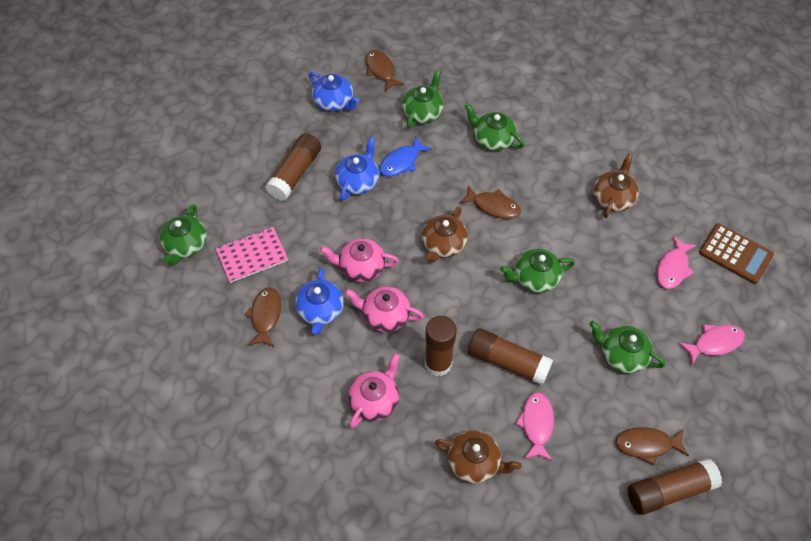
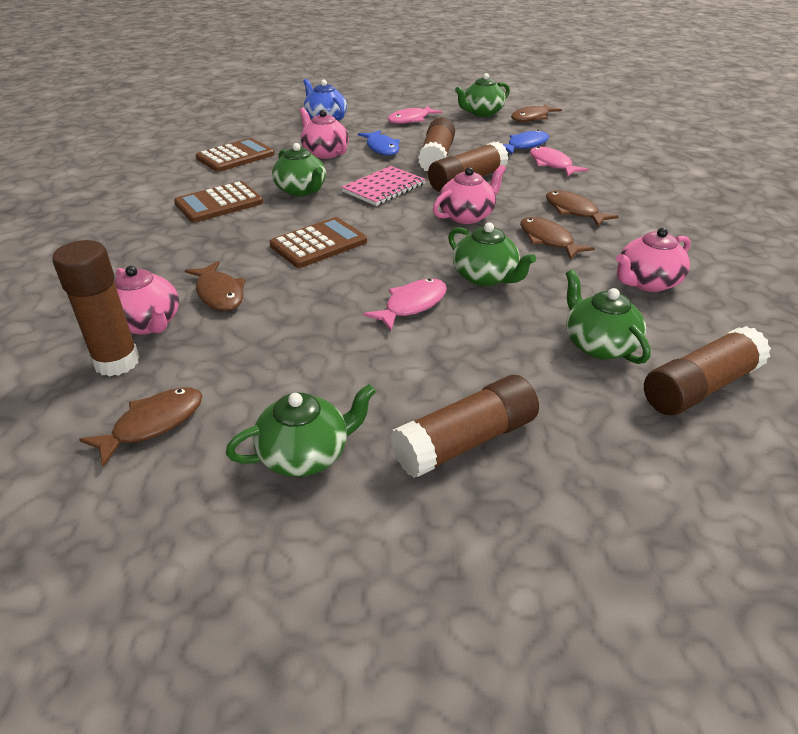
blue fish: [379,137,432,176] = 1 -> [358,130,400,156] [503,130,549,155] = 2
blue teapot: [295,267,344,335] [309,72,359,111] [335,137,379,201] = 3 -> [303,79,347,121] = 1
brown calculator: [699,223,774,284] = 1 -> [174,181,263,223] [196,138,274,172] [269,217,367,268] = 3
brown fish: [245,287,281,347] [366,50,404,91] [459,185,521,219] [615,427,689,465] = 4 -> [79,387,202,467] [185,261,245,311] [511,104,562,122] [520,217,595,259] [546,190,619,227] = 5
brown glue stick: [265,133,321,201] [425,316,456,376] [468,328,553,385] [628,458,722,515] = 4 -> [52,240,140,376] [391,375,539,478] [418,117,455,171] [428,142,509,192] [644,326,771,415] = 5
brown teapot: [422,206,468,263] [435,430,522,484] [593,153,639,218] = 3 -> none = 0
pink teapot: [320,238,399,282] [345,286,424,332] [348,353,400,428] = 3 -> [114,266,179,335] [300,108,349,159] [433,165,506,224] [616,228,691,292] = 4

